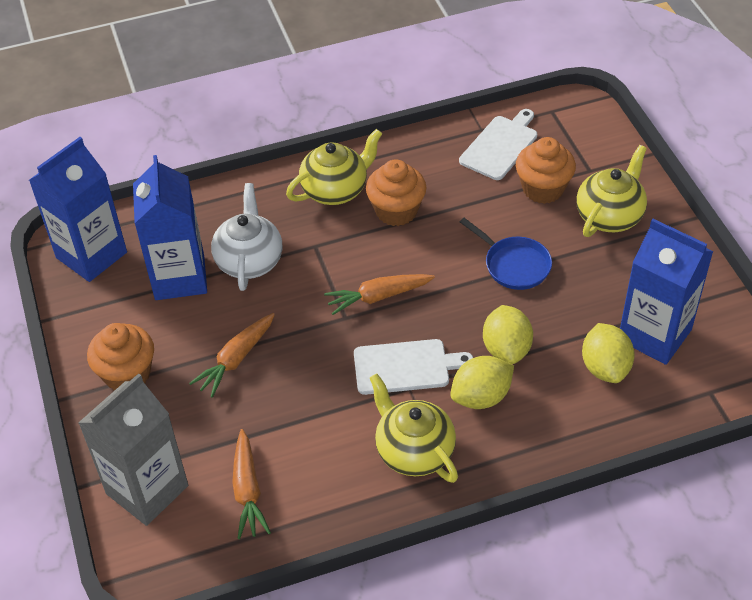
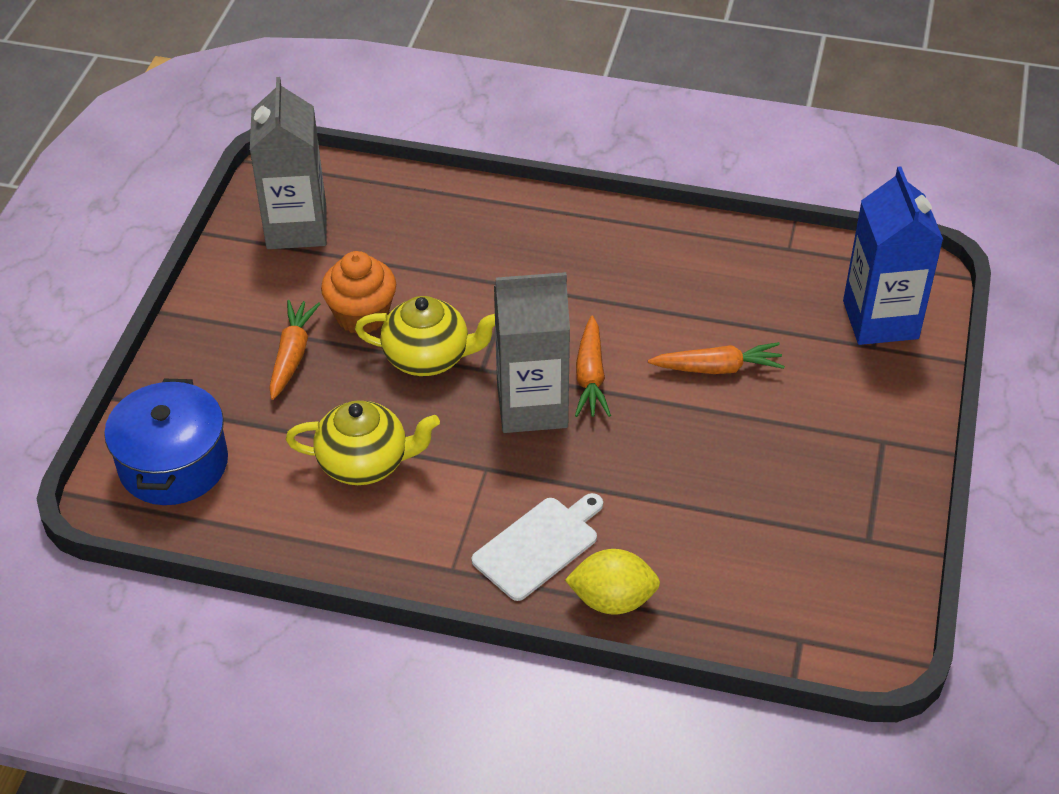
blue carton: [29,137,127,282] [133,155,207,300] [620,219,714,365] = 3 -> [843,166,943,345] = 1
blue pan: [460,218,552,290] = 1 -> none = 0
blue pot: none = 0 -> [104,379,228,505] = 1
grey carton: [78,373,188,526] = 1 -> [250,77,326,249] [494,272,570,433] = 2
orange cupcake: [87,323,154,391] [366,159,426,226] [516,137,576,204] = 3 -> [321,251,396,334] = 1
white cutting board: [354,339,473,395] [459,109,537,180] = 2 -> [471,493,603,601] = 1
white teapot: [211,183,282,291] = 1 -> none = 0
yellow lemon: [450,356,514,409] [483,305,533,364] [582,323,635,383] = 3 -> [565,549,660,615] = 1
yellow teapot: [286,129,382,205] [370,374,458,483] [576,145,647,237] = 3 -> [286,400,440,485] [355,296,495,376] = 2

